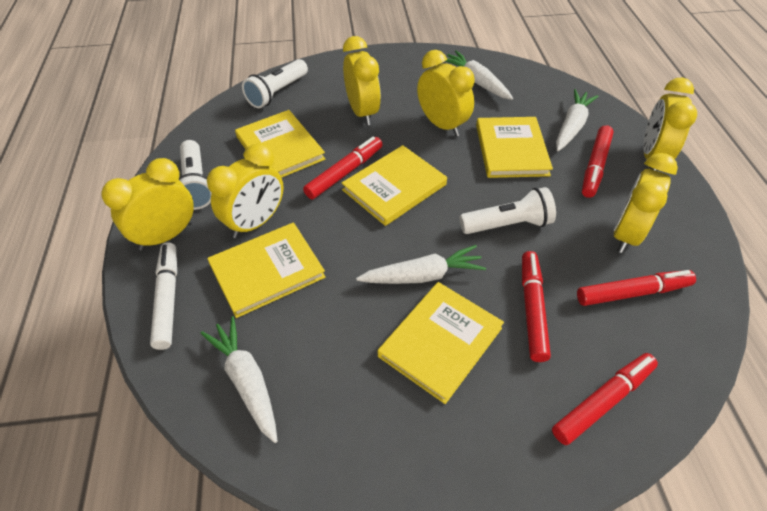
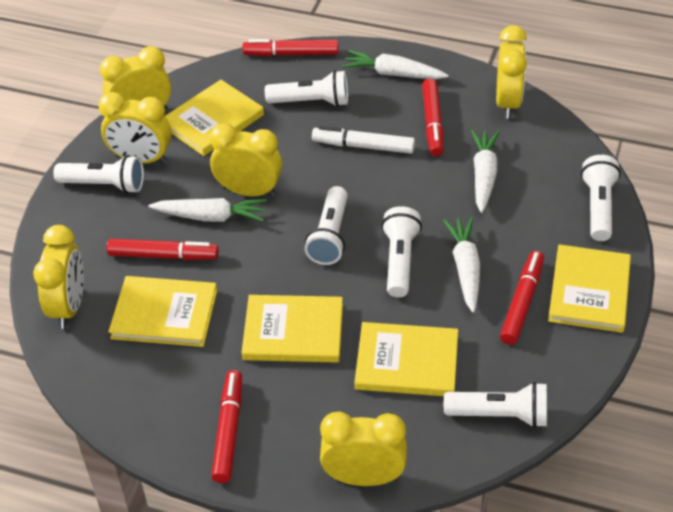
white flashlight: [179,140,212,210] [242,59,308,108] [460,187,556,234] = 3 -> [53,155,144,194] [265,70,348,107] [305,186,348,265] [381,206,422,297] [444,382,547,428] [581,155,621,241] = 6

